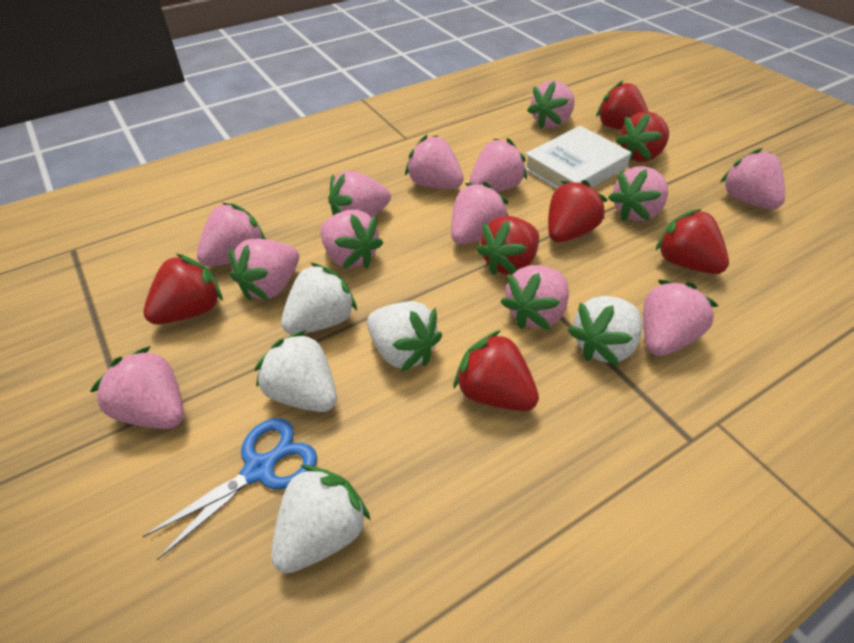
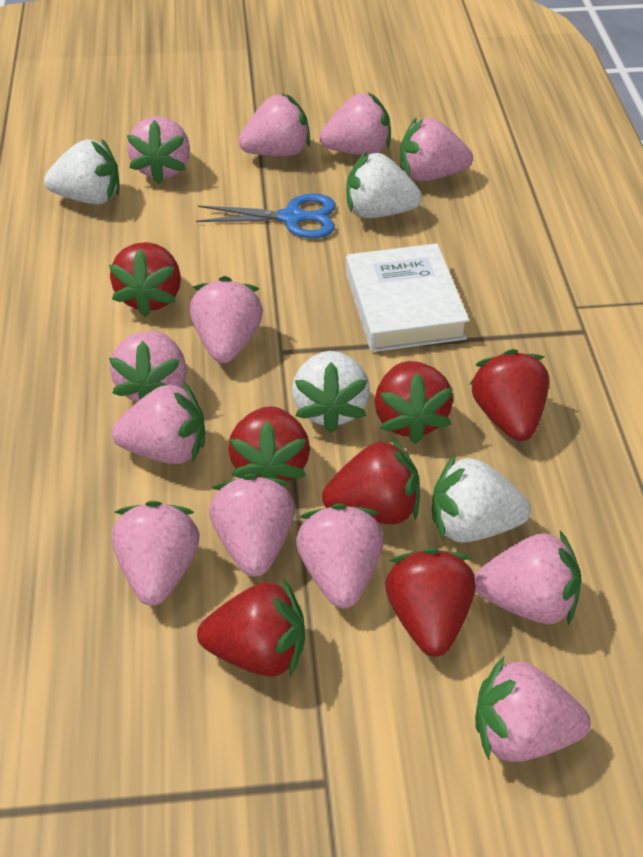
pink strawberry: [90,346,184,429] [197,203,266,267] [229,239,299,301] [321,210,383,268] [328,171,391,218] [405,135,464,189] [451,182,508,245] [469,138,527,192] [500,265,569,330] [527,80,575,129] [608,166,668,221] [643,280,719,356] [720,148,785,210] = 13 -> [109,331,187,402] [112,382,205,464] [112,501,199,606] [127,116,190,184] [190,276,263,363] [209,474,295,577] [239,94,310,156] [296,504,384,608] [319,93,391,155] [400,117,473,181] [475,531,582,625] [475,656,591,762] = 12
white strawberry: [254,330,337,412] [271,465,371,574] [281,263,357,335] [367,301,442,372] [568,296,642,366] = 5 -> [44,139,120,204] [292,351,370,433] [346,152,422,218] [432,454,531,543] = 4

